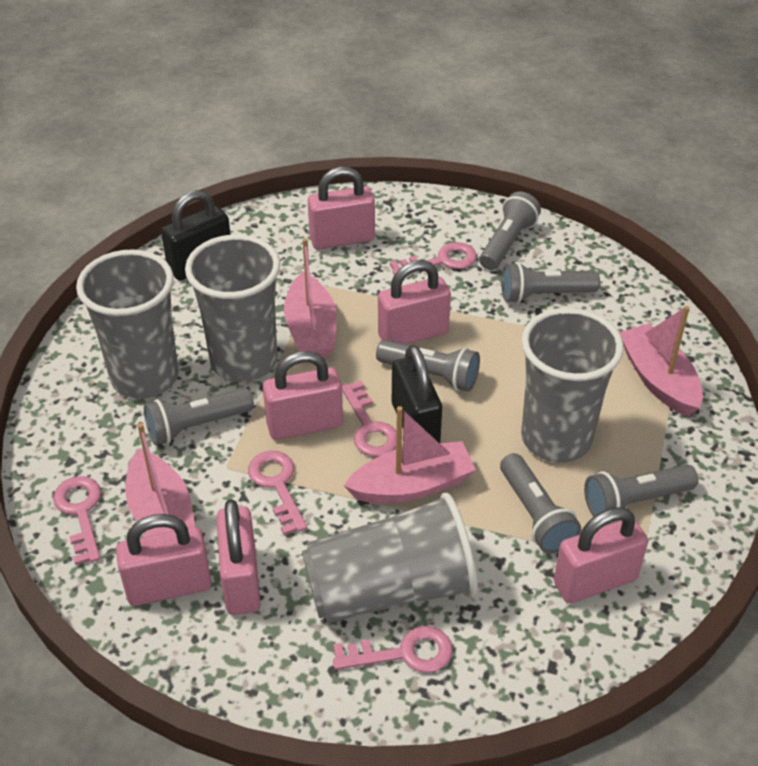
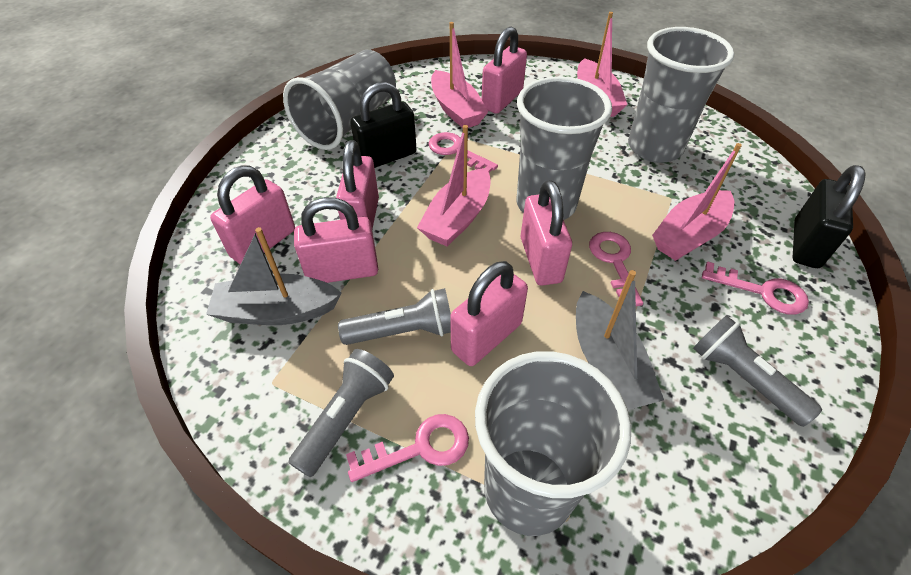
grey boat: none = 0 -> [206,227,342,325] [576,270,664,410] = 2
grey flashlight: [144,388,254,445] [376,340,480,392] [479,191,541,270] [500,453,581,554] [501,262,600,303] [584,465,698,517] = 6 -> [288,349,394,477] [338,288,451,345] [693,315,822,427] = 3
pink key: [53,476,101,565] [248,451,307,535] [333,626,453,673] [342,381,396,457] [390,242,477,275] = 5 -> [346,414,469,482] [428,132,498,173] [589,232,643,306] [702,261,809,315] = 4

